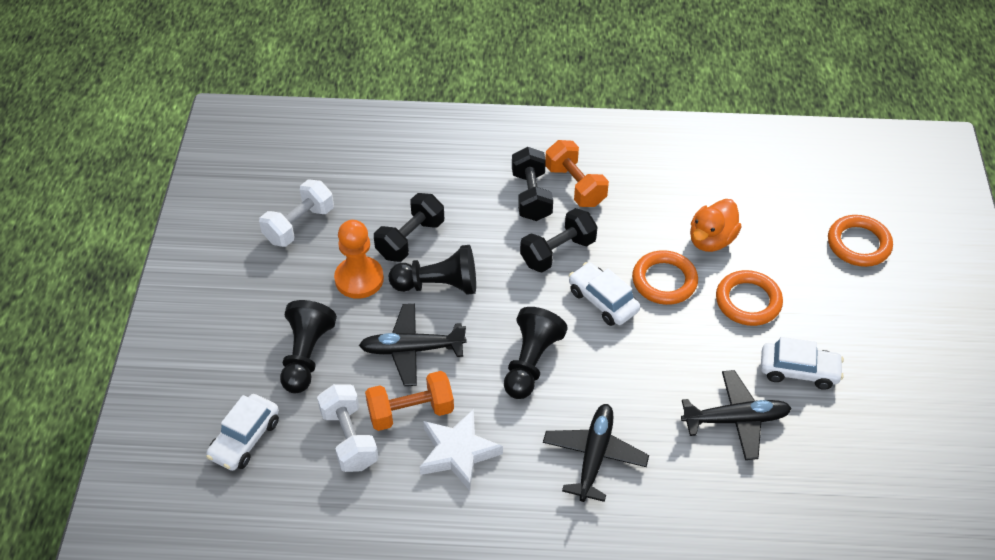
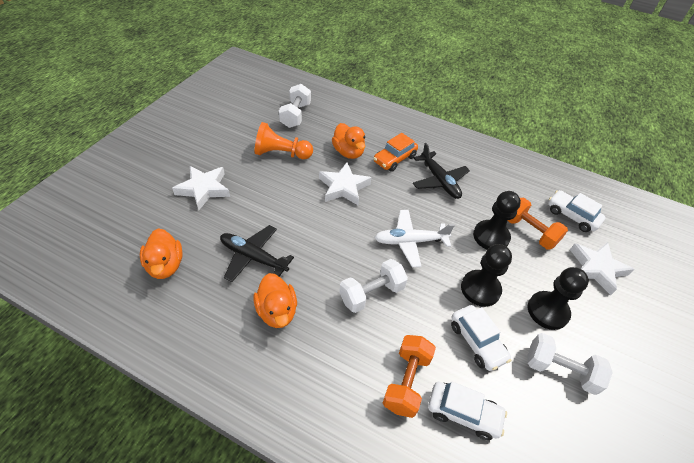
black dumbbell: [374,193,444,262] [512,147,553,221] [520,208,597,272] = 3 -> none = 0
black plane: [359,304,467,386] [543,404,649,502] [681,370,792,460] = 3 -> [220,225,294,282] [413,143,470,199] = 2
orange car: none = 0 -> [373,133,418,172] = 1
orange duck: [690,199,742,252] = 1 -> [140,229,183,279] [253,273,297,328] [332,123,365,159] = 3
orange ring: [632,250,698,305] [716,270,783,326] [828,215,893,267] = 3 -> none = 0
white dumbbell: [259,179,334,247] [317,384,379,472] = 2 -> [279,84,311,128] [339,259,408,313] [527,333,613,395] = 3
white plane: none = 0 -> [374,210,455,267] = 1
white star: [420,409,503,490] = 1 -> [172,166,230,210] [319,162,371,205] [570,242,634,295] = 3

